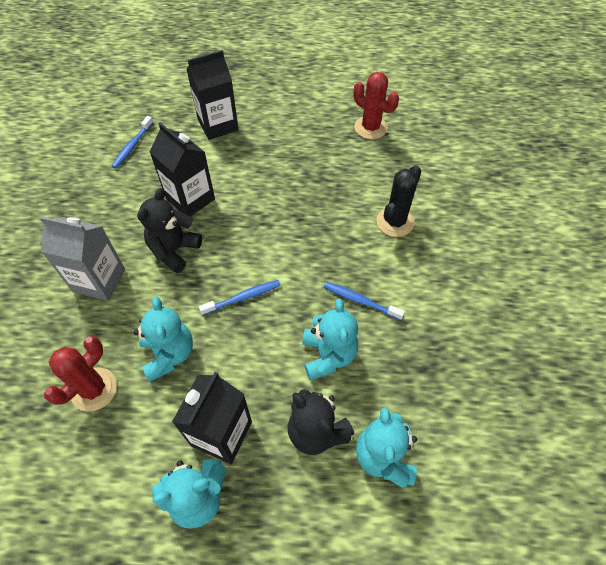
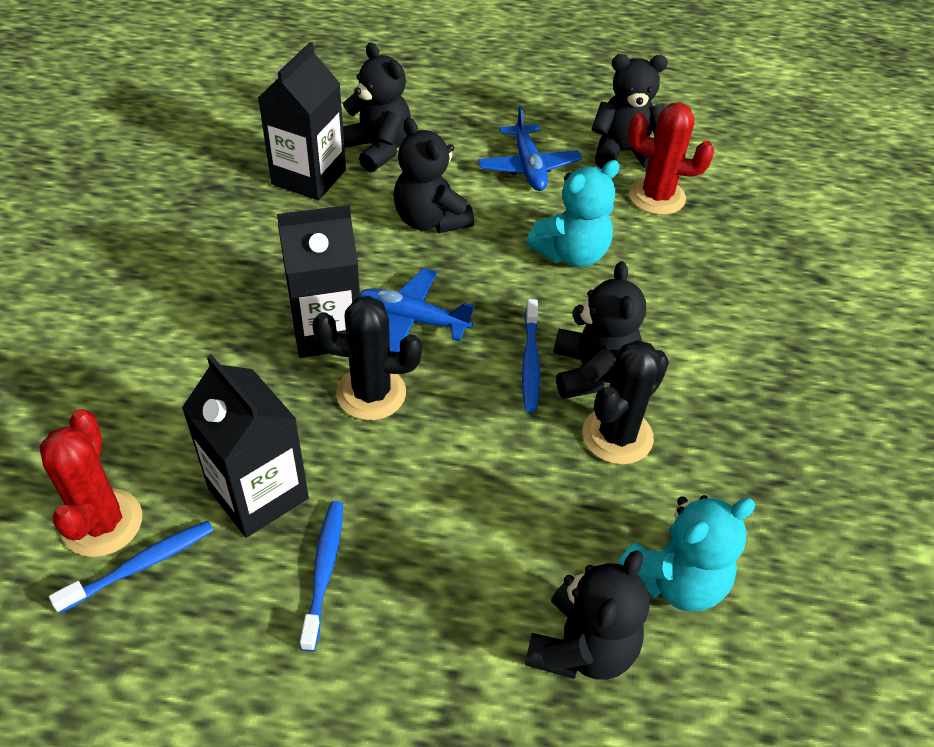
black cactus: [376,165,421,237] = 1 -> [312,296,422,420] [583,340,669,465] = 2
black teddy bear: [137,188,202,273] [288,389,354,455] = 2 -> [343,42,411,172] [394,117,474,233] [525,550,650,680] [553,261,646,399] [592,54,668,170] = 5
blue plane: none = 0 -> [360,268,475,352] [478,105,582,191] = 2
grey carton: [40,216,125,301] = 1 -> none = 0
turquoise teddy bear: [134,296,193,382] [152,459,226,529] [302,298,358,380] [356,408,417,488] = 4 -> [526,160,620,267] [618,495,755,612] = 2

